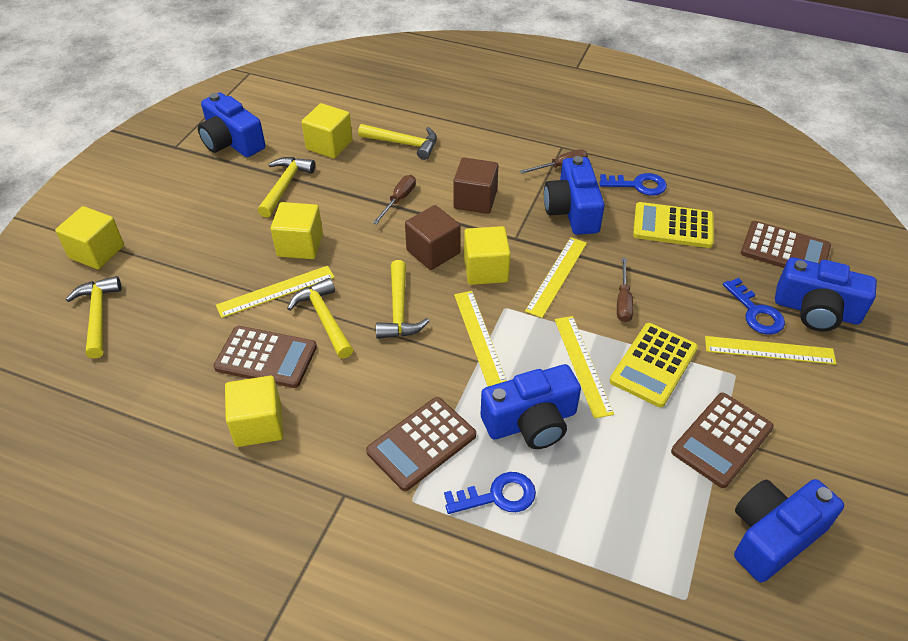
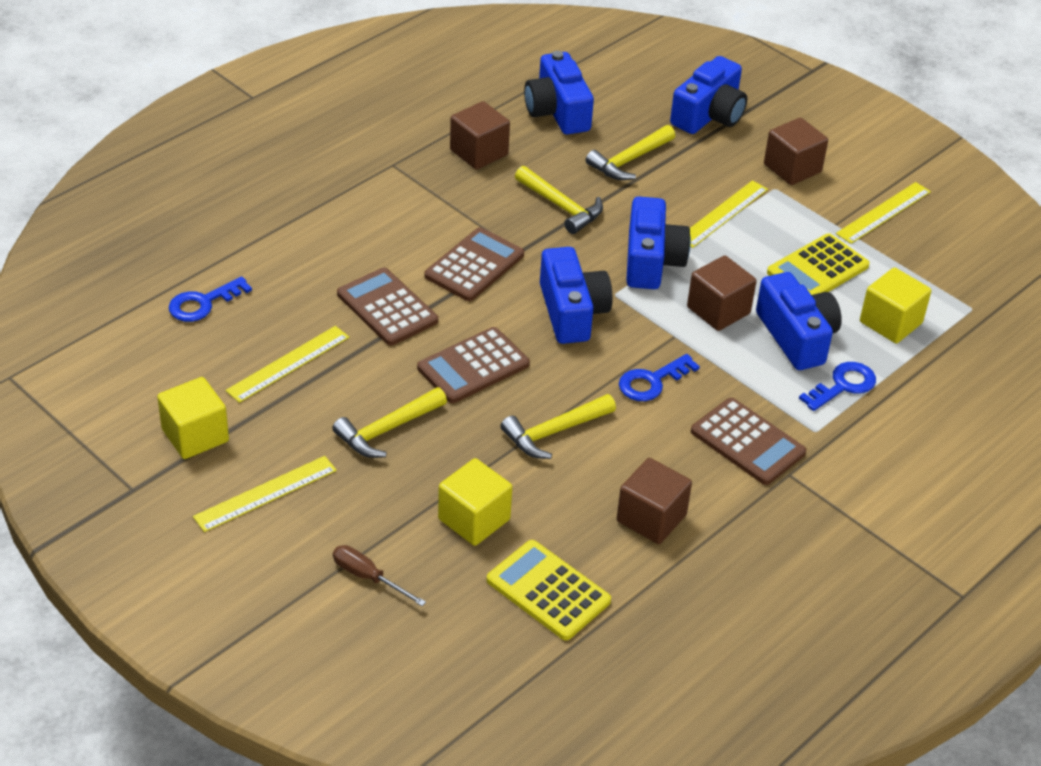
brown cube: [405,205,461,270] [453,158,498,214] = 2 -> [450,101,510,170] [617,458,692,544] [687,255,757,331] [764,118,828,185] = 4
brown screwdriver: [373,175,416,224] [520,149,588,174] [617,258,634,322] = 3 -> [333,545,426,606] = 1
yellow cube: [55,206,124,269] [225,376,284,447] [271,202,323,259] [302,103,353,158] [464,226,511,285] = 5 -> [157,377,229,459] [438,458,512,546] [860,267,931,343] = 3
yellow hammer: [66,276,121,359] [258,157,315,218] [287,278,353,358] [358,124,437,160] [376,260,429,339] = 5 -> [332,387,447,458] [501,394,616,459] [515,166,603,234] [586,125,675,180] = 4
yellow ruler: [216,266,335,318] [454,291,507,386] [525,237,587,318] [555,316,614,419] [705,336,837,365] = 5 -> [193,456,337,532] [225,326,349,403] [690,180,768,248] [836,182,931,244] = 4

